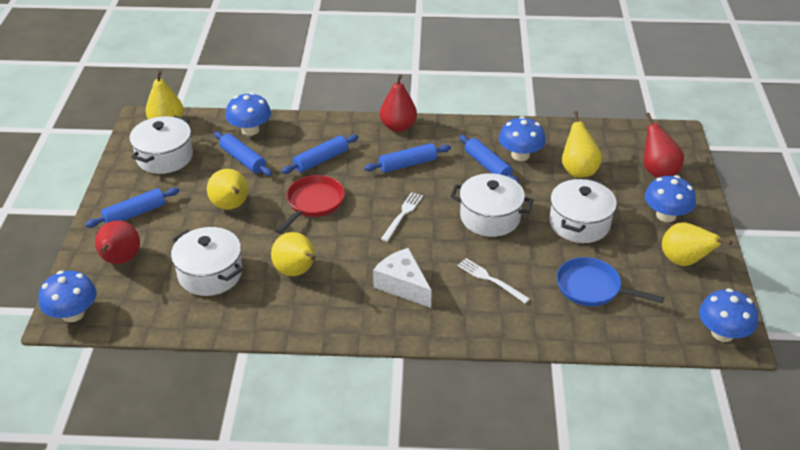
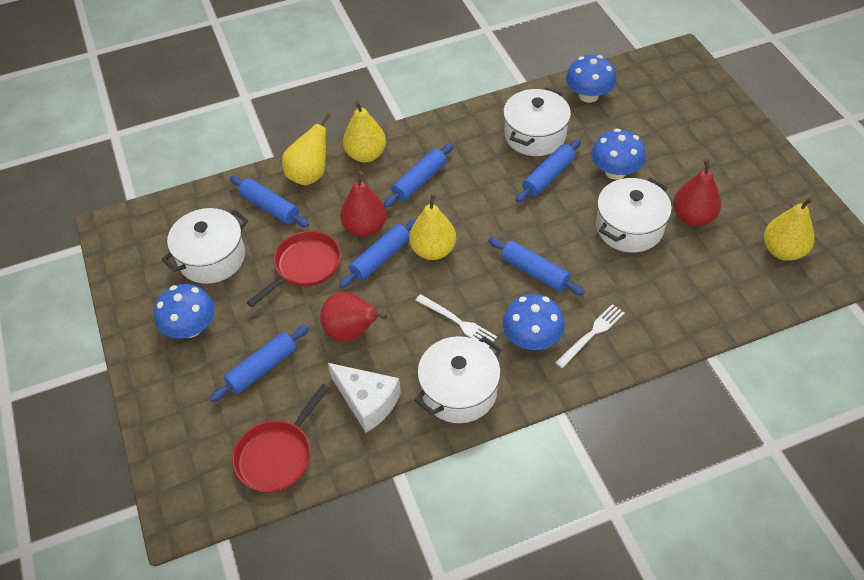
blue mushroom: [38,271,97,322] [226,92,271,136] [499,116,546,161] [645,175,696,222] [699,288,758,342] = 5 -> [154,284,215,338] [503,294,565,350] [566,55,617,103] [591,129,646,180] = 4
blue pan: [556,257,664,307] = 1 -> none = 0
blue rolling pin: [85,188,180,228] [214,131,272,176] [282,134,358,174] [364,143,451,173] [459,135,519,183] = 5 -> [210,325,309,402] [230,176,309,227] [339,218,417,288] [384,143,453,208] [488,237,585,295] [516,139,581,202] = 6
red pan: [276,175,345,234] = 1 -> [232,384,330,493] [247,231,341,307] = 2
yellow pear: [145,70,184,119] [207,169,248,210] [271,232,316,276] [562,111,602,178] [662,222,732,266] = 5 -> [282,113,331,186] [343,101,386,163] [409,194,456,260] [764,197,815,261] = 4

